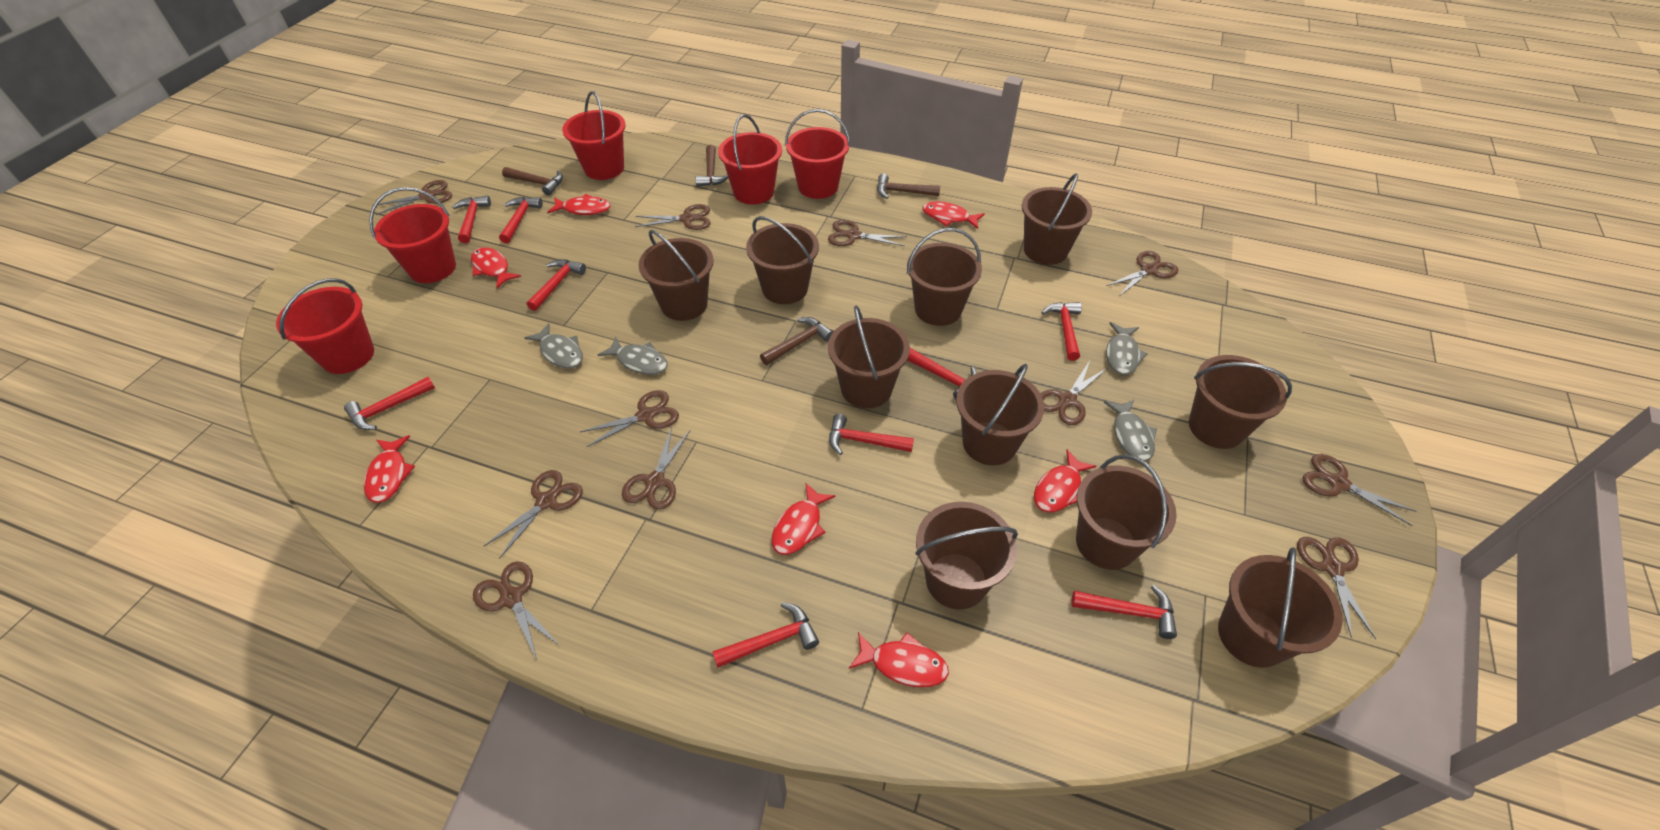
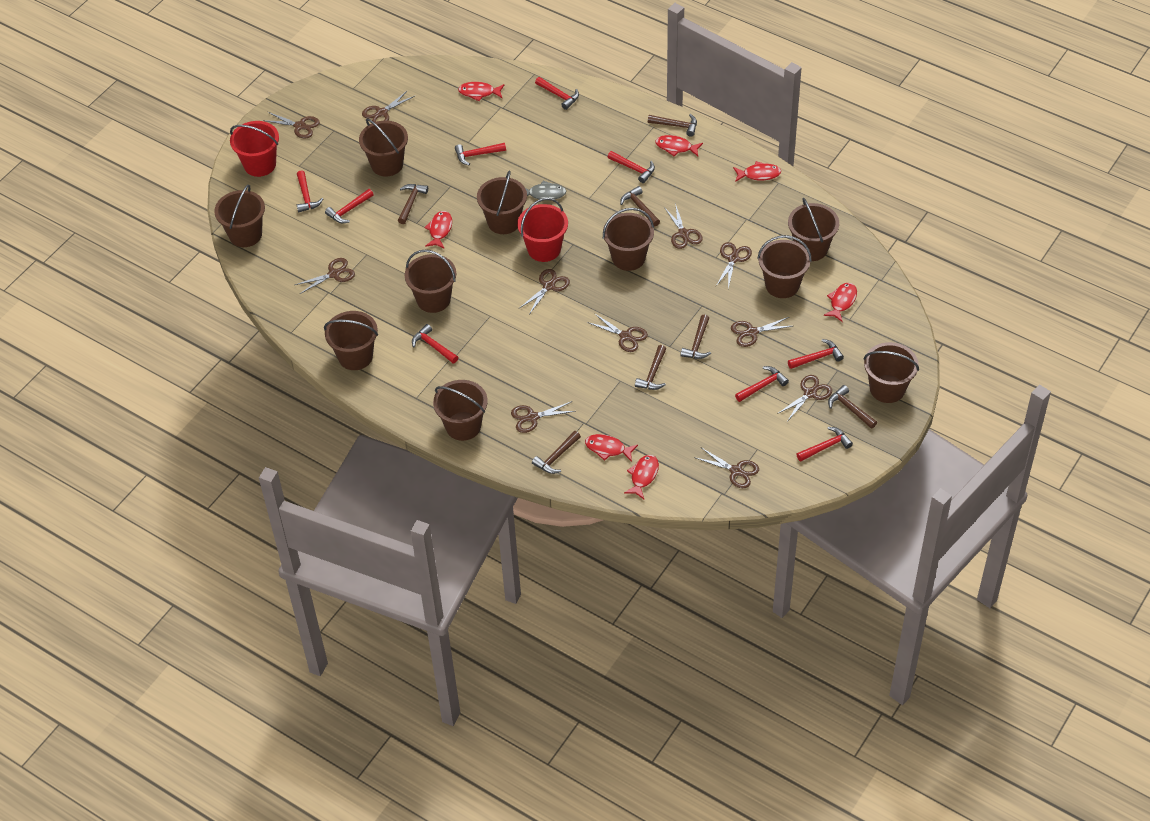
brown hammer: [502,167,563,195] [696,145,728,187] [760,317,833,365] [877,174,940,199] = 4 -> [398,184,428,224] [532,431,581,474] [620,186,660,226] [635,345,666,390] [648,114,697,137] [681,315,711,359] [828,385,877,429] = 7
grey fish: [525,323,583,369] [598,336,668,375] [1104,399,1157,461] [1106,322,1148,375] = 4 -> [525,180,567,200] = 1
red bucket: [276,278,374,374] [369,187,456,283] [562,91,625,180] [718,114,782,204] [785,109,851,199] = 5 -> [230,121,279,177] [517,198,568,262] = 2

